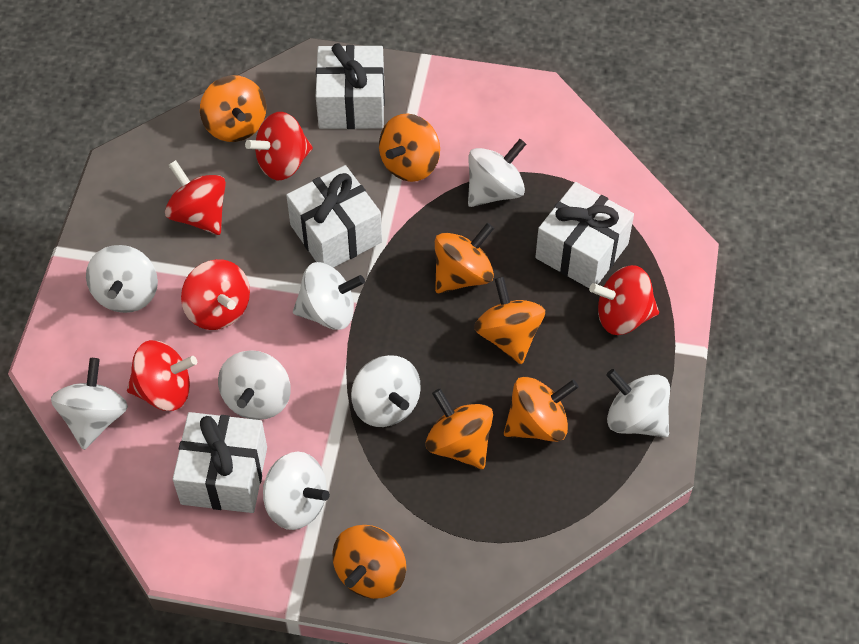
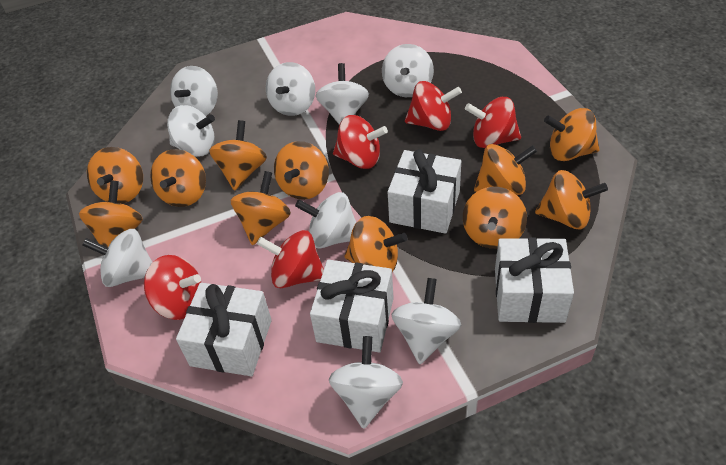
orange spinning top: [200,75,266,142] [332,525,406,599] [379,113,440,182] [426,389,493,469] [435,223,494,293] [474,276,545,364] [504,376,579,442] = 7 -> [79,181,143,247] [87,147,143,204] [150,149,206,207] [209,120,267,191] [231,171,291,245] [274,141,329,200] [344,216,408,272] [463,187,527,249] [474,144,537,195] [535,170,608,229] [544,108,600,161] = 11
white spinning top: [51,358,128,450] [86,245,158,313] [218,350,291,420] [263,452,330,530] [293,262,365,330] [351,355,420,427] [468,139,526,207] [606,369,670,438] = 8 -> [82,229,152,287] [167,105,215,157] [170,66,218,116] [266,62,315,116] [295,192,356,249] [316,63,369,125] [329,336,403,429] [382,44,434,97] [391,278,461,364] = 9

